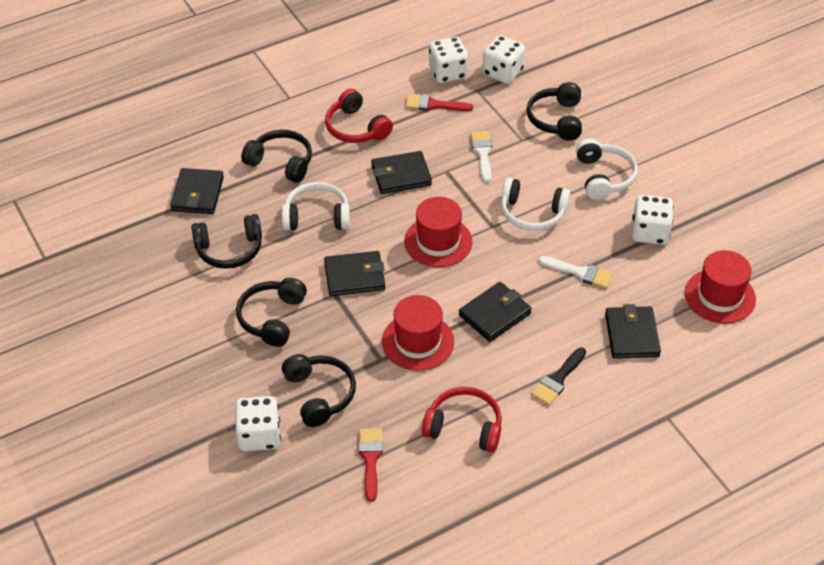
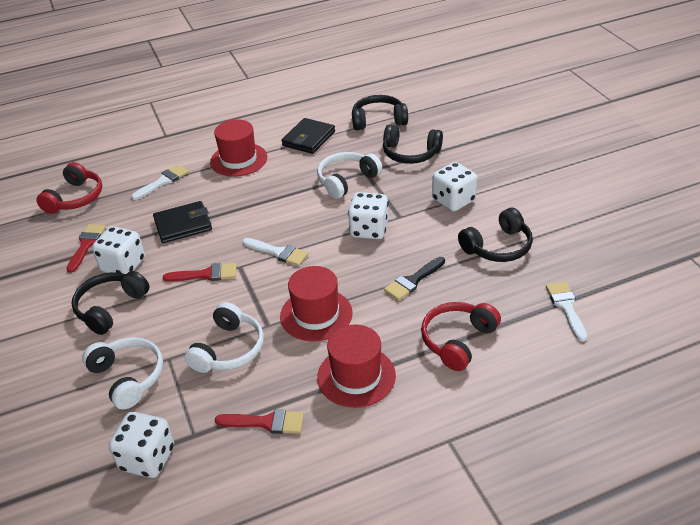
black headphones: [191,214,262,269] [236,278,307,347] [241,130,312,183] [282,354,356,427] [527,82,582,141] = 5 -> [72,271,149,335] [352,95,408,130] [383,124,443,164] [458,208,533,262] = 4
black wallet: [170,168,224,214] [324,251,385,296] [371,151,432,194] [459,282,532,342] [605,304,661,358] = 5 -> [153,201,212,243] [281,118,335,154] = 2
red brush: [359,428,383,502] [405,94,473,111] = 2 -> [67,224,106,273] [163,263,236,282] [215,409,304,434] = 3
white brush: [470,131,492,182] [538,256,613,288] = 2 -> [131,165,189,200] [242,238,308,266] [546,282,587,342] = 3

